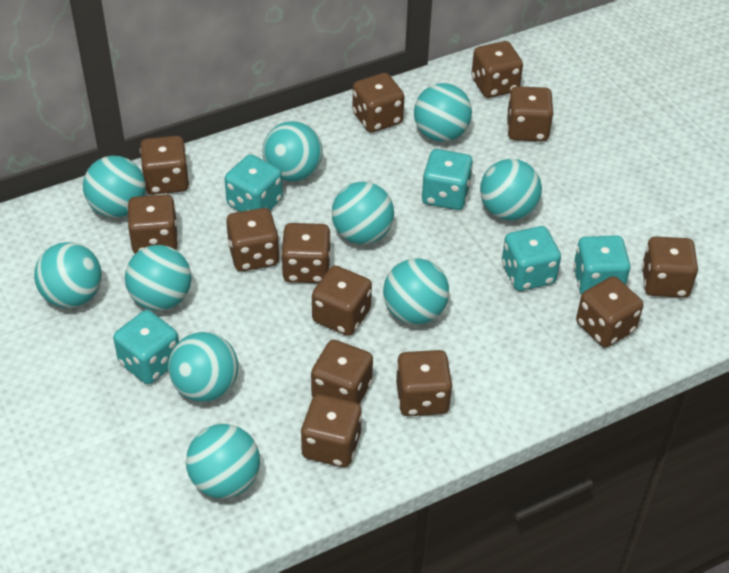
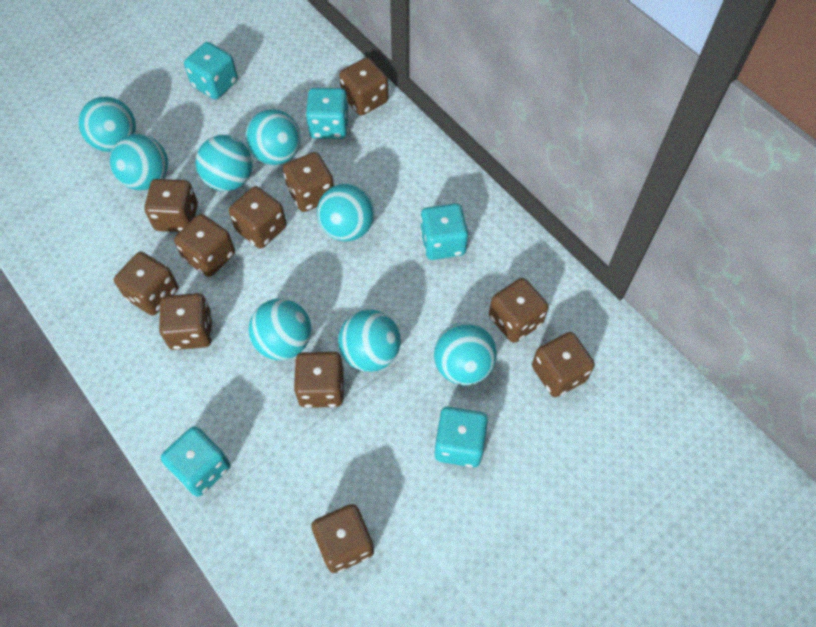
brown dice: [128,194,178,254] [140,136,189,195] [226,208,280,271] [281,223,331,283] [301,394,362,467] [311,340,373,404] [312,266,372,336] [352,73,405,133] [396,350,453,416] [471,41,523,98] [507,86,553,142] [576,276,643,348] [642,236,698,298] = 13 -> [114,252,178,315] [145,179,198,232] [159,293,212,350] [174,214,235,277] [229,186,287,249] [283,152,334,212] [294,352,344,408] [311,504,374,573] [339,57,388,116] [489,278,549,343] [532,332,595,397] = 11
turquoise ball: [34,242,102,308] [83,156,146,218] [125,245,192,311] [168,332,238,402] [186,424,260,498] [263,121,323,182] [332,182,394,244] [383,259,449,324] [414,83,472,142] [480,159,542,220] = 10 -> [78,97,136,152] [110,134,168,190] [196,135,252,191] [246,109,301,165] [249,298,311,360] [317,184,375,241] [338,310,401,372] [434,323,497,385] = 8

